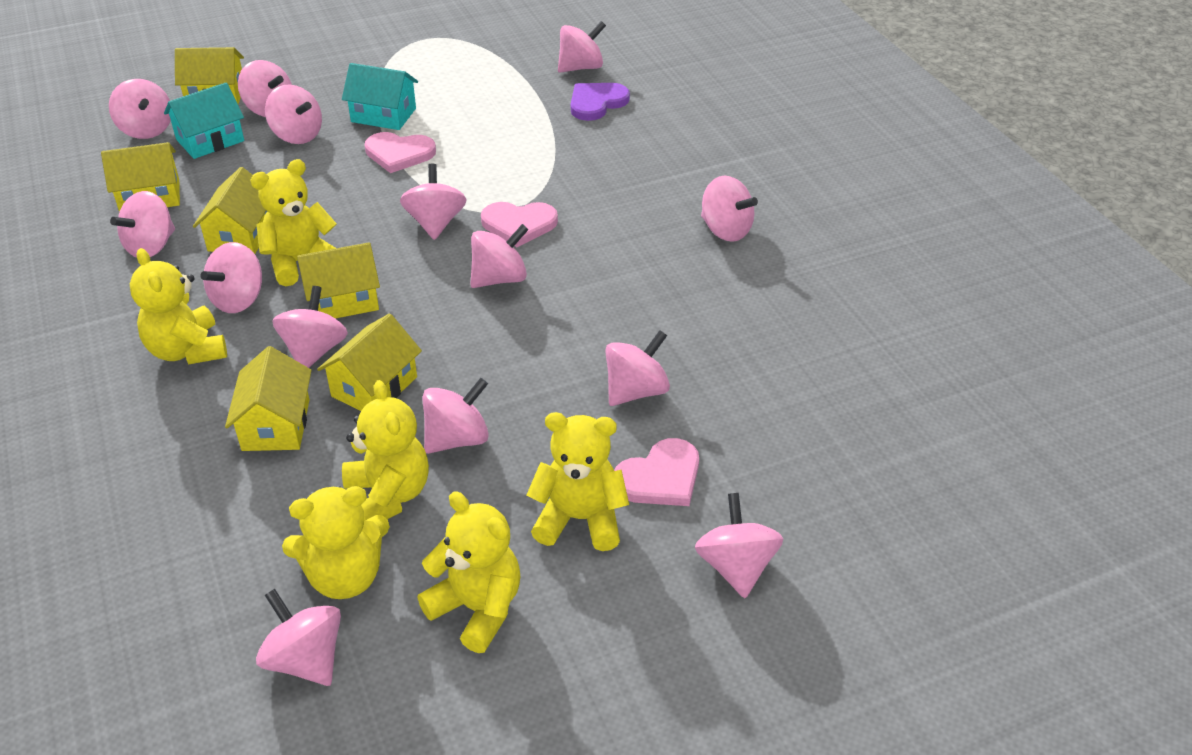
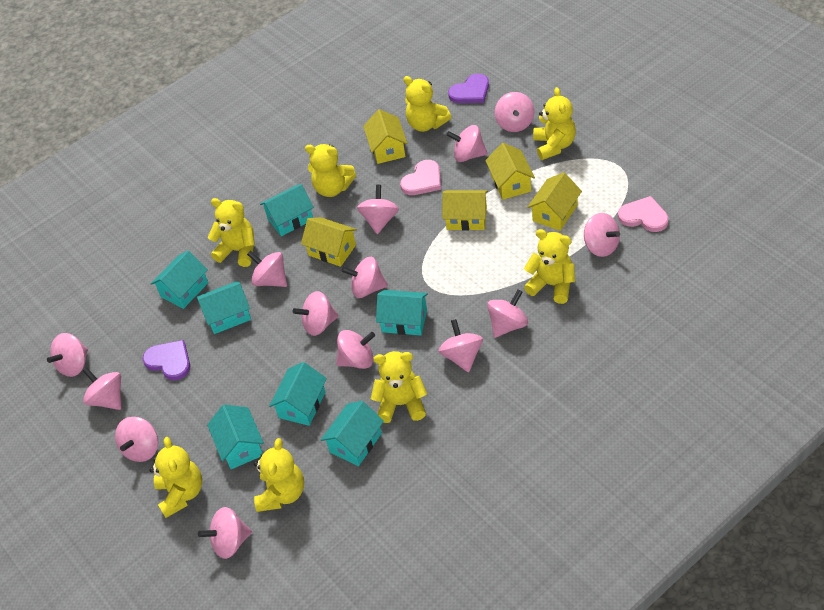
pink heart: [365,132,436,173] [481,202,558,247] [614,438,699,506] = 3 -> [400,160,441,195] [618,196,669,232] = 2
purple heart: [571,83,630,121] = 1 -> [142,340,190,381] [448,74,489,103] = 2
turquoise house: [164,82,244,159] [342,63,418,130] = 2 -> [151,250,208,309] [197,281,251,334] [207,405,264,469] [260,184,314,236] [269,362,327,426] [321,401,384,466] [376,290,428,335] = 7
yellow house: [101,142,180,212] [175,47,244,104] [193,167,267,254] [225,346,312,451] [297,242,380,319] [317,313,422,411] = 6 -> [301,217,357,267] [363,109,407,164] [442,190,488,231] [485,143,535,200] [527,172,582,231] = 5
yellow teddy bear: [130,248,227,365] [250,159,337,286] [282,486,390,599] [342,380,429,521] [417,491,521,653] [527,412,629,551] = 6 -> [150,437,202,518] [208,198,255,267] [254,438,304,512] [305,144,356,197] [371,351,427,423] [403,76,451,132] [524,229,575,304] [533,87,576,160] = 8

